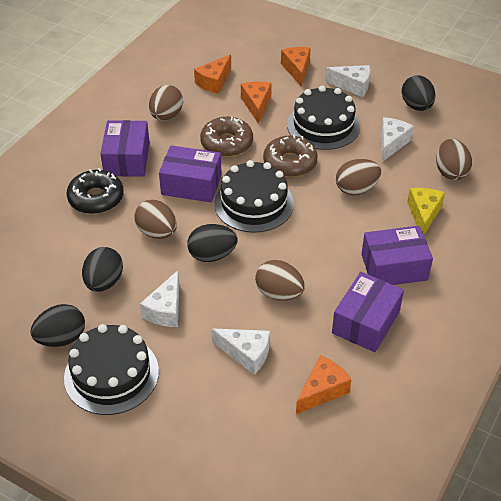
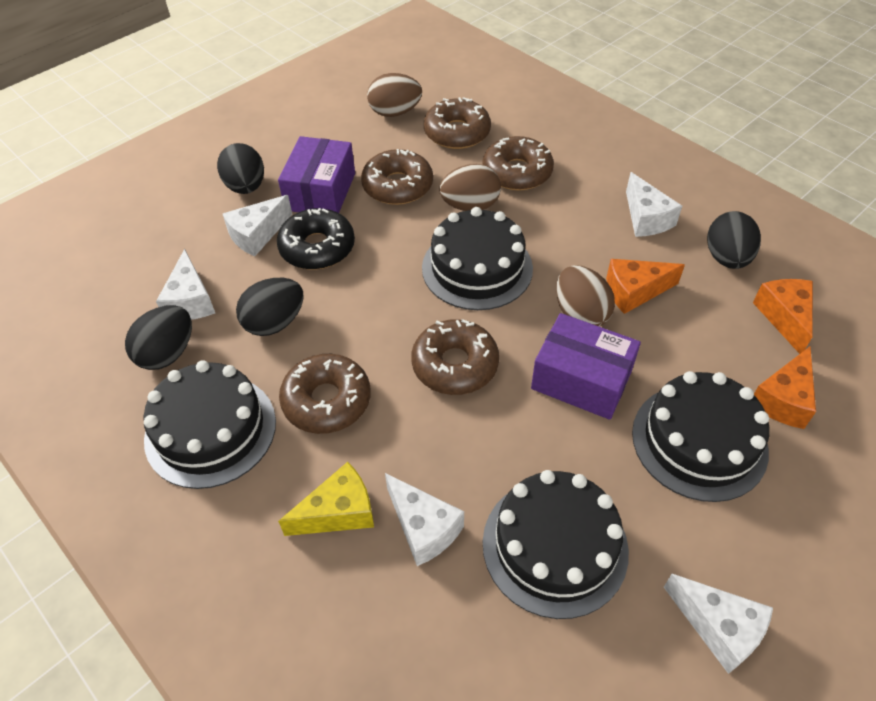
black cake: [64,324,159,415] [214,160,294,233] [287,86,360,150] = 3 -> [143,360,276,489] [422,207,533,310] [483,470,629,619] [632,371,770,502] = 4
brown donut: [200,117,253,157] [263,135,318,177] = 2 -> [279,354,371,434] [361,149,433,205] [411,319,499,395] [424,97,491,149] [482,136,554,191] = 5
brown egg: [134,200,177,239] [149,85,183,121] [255,260,305,301] [336,159,381,195] [436,139,472,180] = 5 -> [367,73,422,117] [439,164,501,211] [556,265,615,326] = 3
orange cheese: [194,54,231,94] [241,81,272,124] [281,47,311,87] [296,355,351,414] = 4 -> [606,259,685,314] [753,279,813,354] [754,347,816,429] = 3
purple box: [100,120,150,177] [159,145,222,202] [332,272,404,352] [361,226,433,285] = 4 -> [278,136,355,213] [531,313,641,420] = 2
white cheese: [140,270,179,327] [211,329,270,375] [325,65,370,97] [381,117,414,162] = 4 -> [156,249,215,320] [223,195,292,256] [385,473,464,566] [626,172,682,237] [664,574,773,674] = 5

